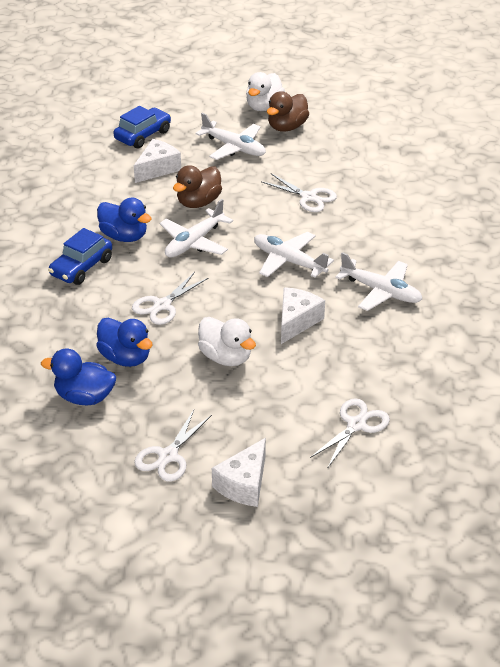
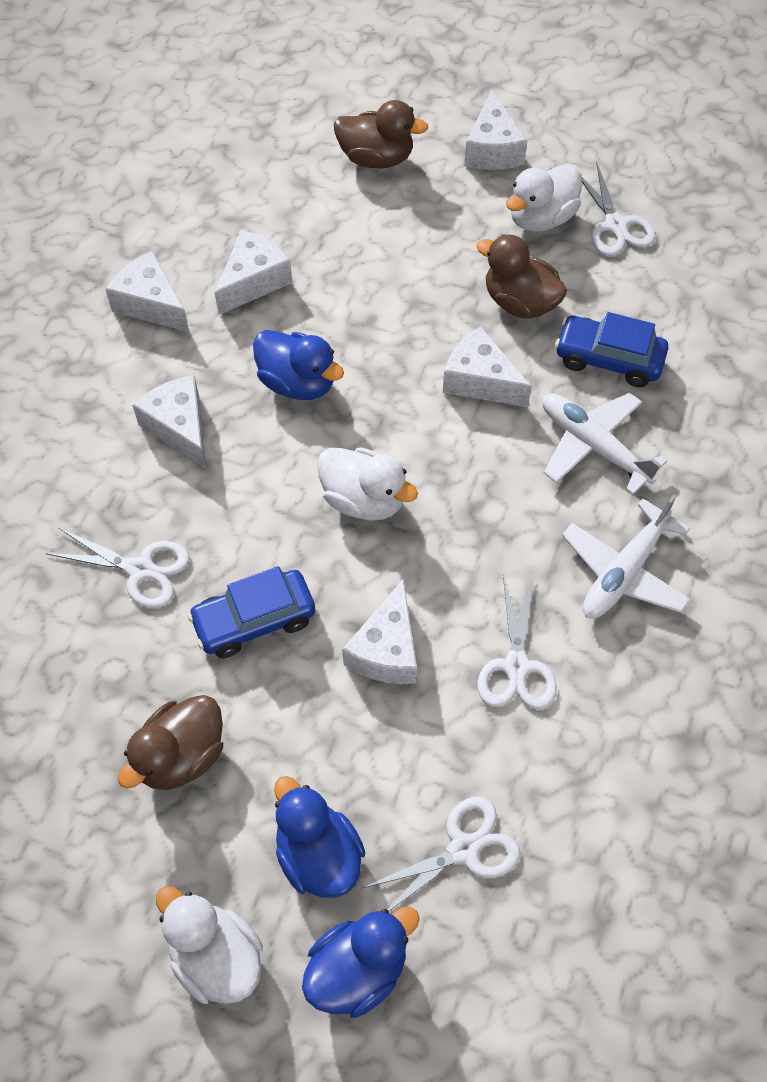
brown duck: [173,165,222,208] [267,91,309,132] = 2 -> [118,695,223,790] [334,100,428,169] [476,234,567,318] = 3
white cheese: [134,139,181,183] [212,438,266,507] [281,287,325,344] = 3 -> [106,251,189,332] [132,375,206,469] [215,230,292,315] [342,579,417,684] [443,327,532,407] [464,90,527,170] = 6
white duck: [198,317,256,366] [246,72,285,111] = 2 -> [156,886,263,1004] [317,447,418,521] [506,164,582,232] = 3
white plane: [160,199,233,257] [195,113,266,160] [254,232,334,278] [335,252,422,311] = 4 -> [542,392,667,495] [562,494,691,619] = 2

